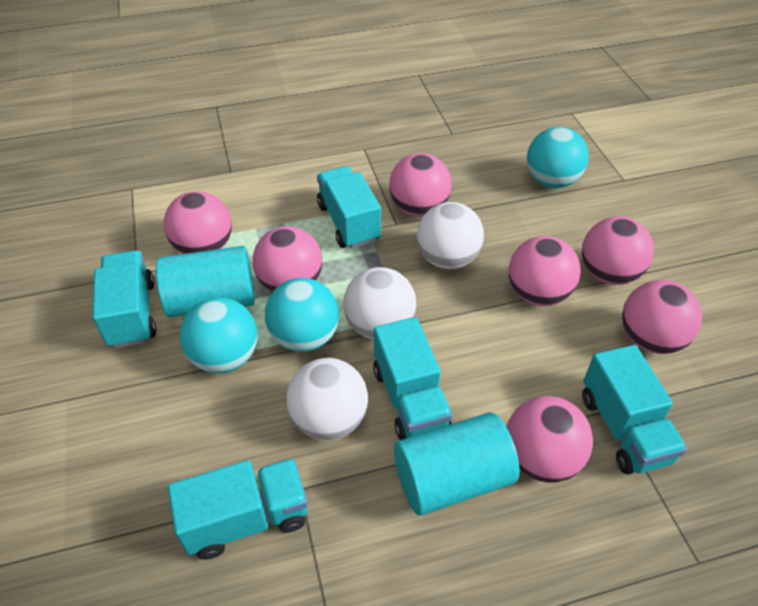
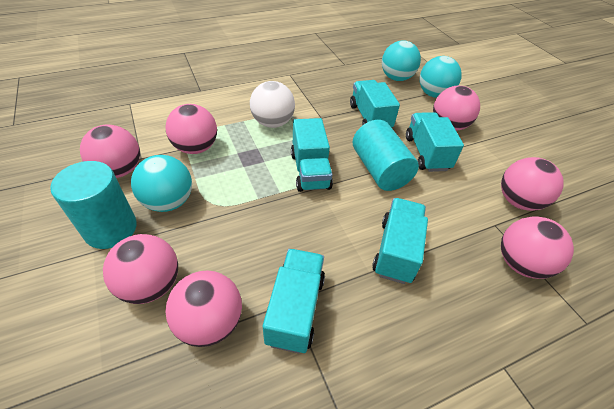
white ball: [286,358,368,440] [343,267,416,340] [417,202,484,269] = 3 -> [250,81,295,128] = 1

